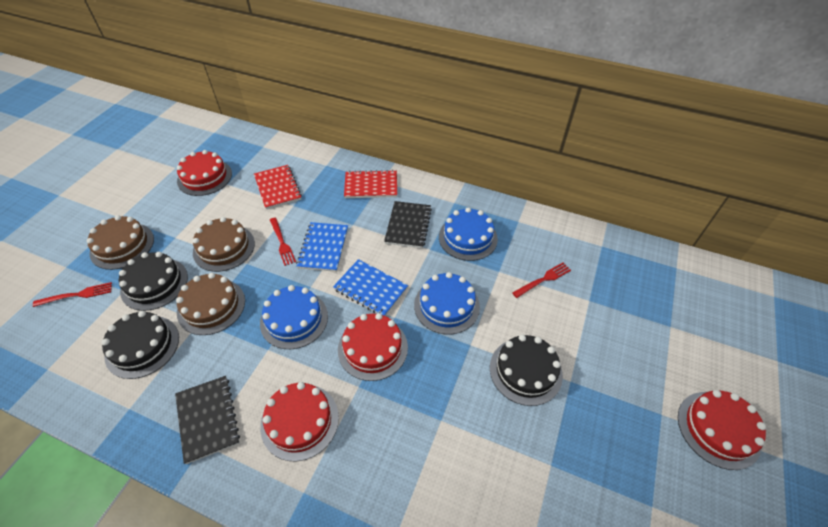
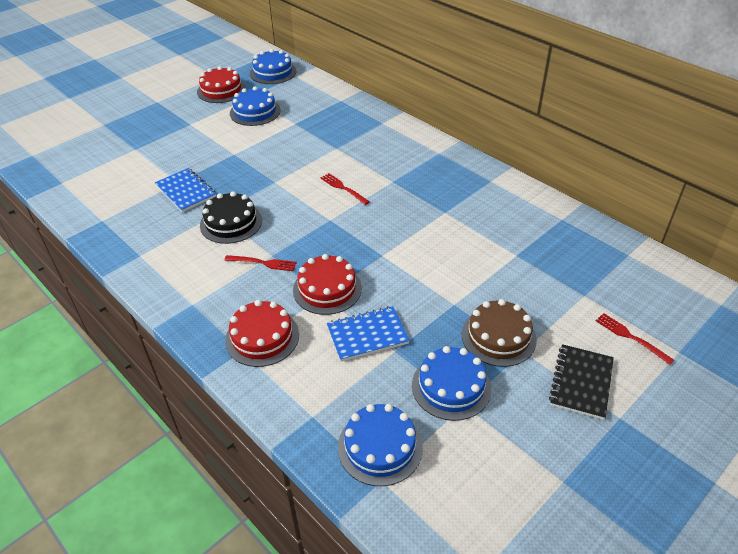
black cake: [101,311,179,379] [119,252,188,311] [490,335,563,406] = 3 -> [200,191,262,244] = 1
black notebook: [175,376,240,464] [384,201,432,248] = 2 -> [549,344,614,420] = 1
blue cake: [260,285,328,349] [414,272,480,334] [439,207,498,261] = 3 -> [230,86,281,126] [250,49,296,84] [338,404,423,486] [412,346,491,421] = 4
brown cake: [87,215,154,270] [176,273,245,335] [193,217,255,272] = 3 -> [462,299,537,367] = 1
red cake: [177,150,232,196] [260,382,339,461] [338,313,408,381] [678,390,766,470] = 4 -> [197,66,246,103] [225,300,299,367] [293,254,362,315] = 3
red notebook: [254,165,302,209] [344,170,397,198] = 2 -> none = 0

